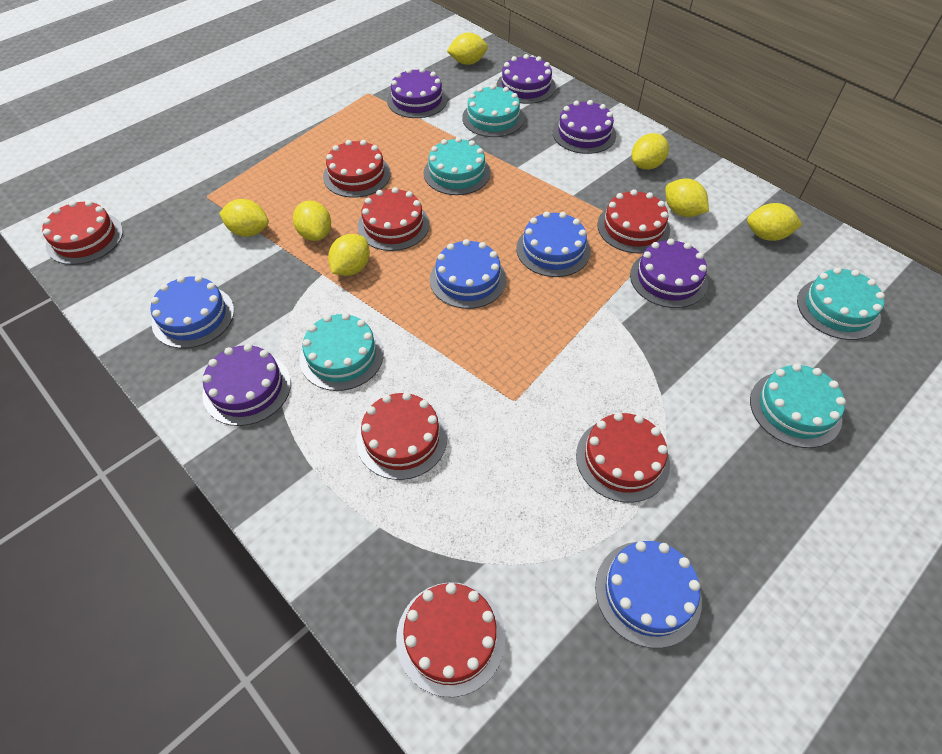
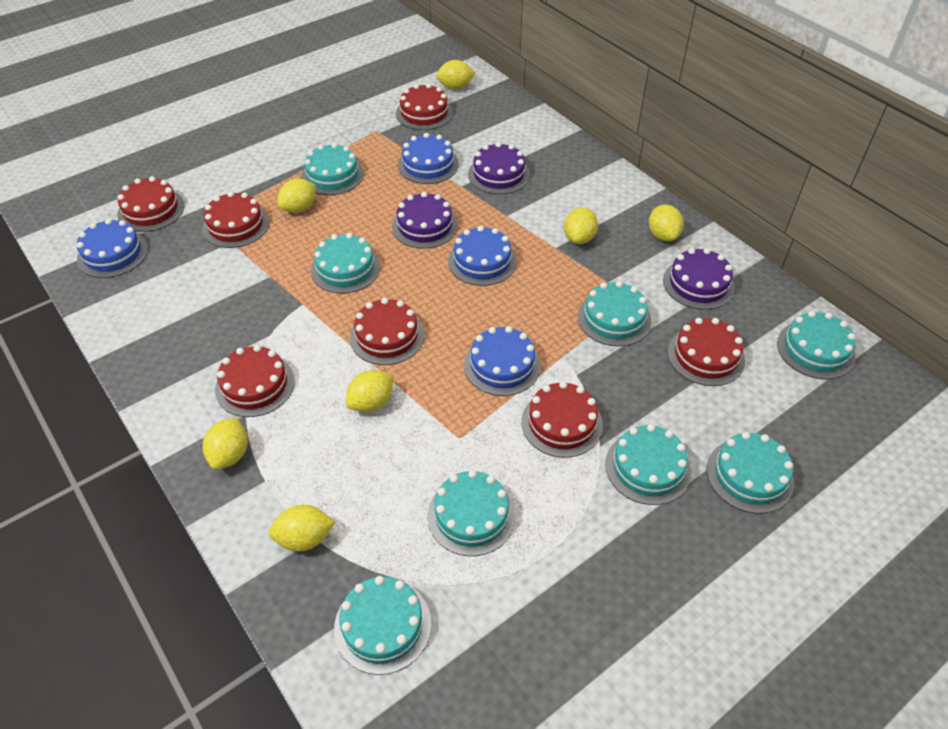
purple cake: [202,344,291,426] [387,68,447,118] [497,54,556,104] [553,100,616,154] [630,239,708,308] = 5 -> [392,192,458,249] [468,142,530,194] [663,248,735,310] = 3
turquoise cake: [299,313,384,391] [424,137,491,195] [462,85,524,137] [750,364,846,448] [797,267,885,340] = 5 -> [301,143,364,195] [311,233,380,293] [334,576,431,675] [427,470,516,556] [578,281,651,346] [605,424,691,505] [707,432,794,513] [777,311,856,379] = 8

